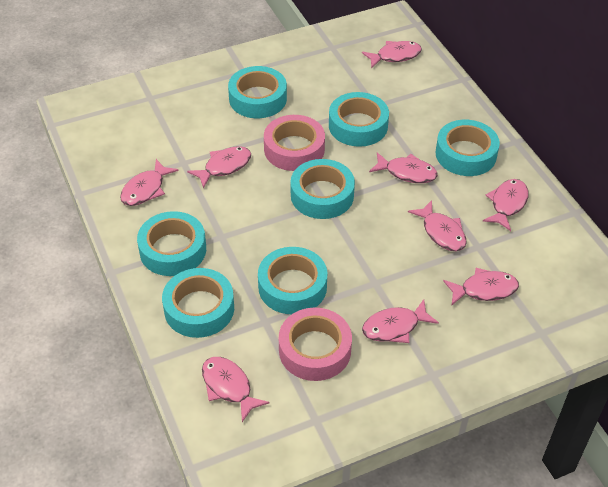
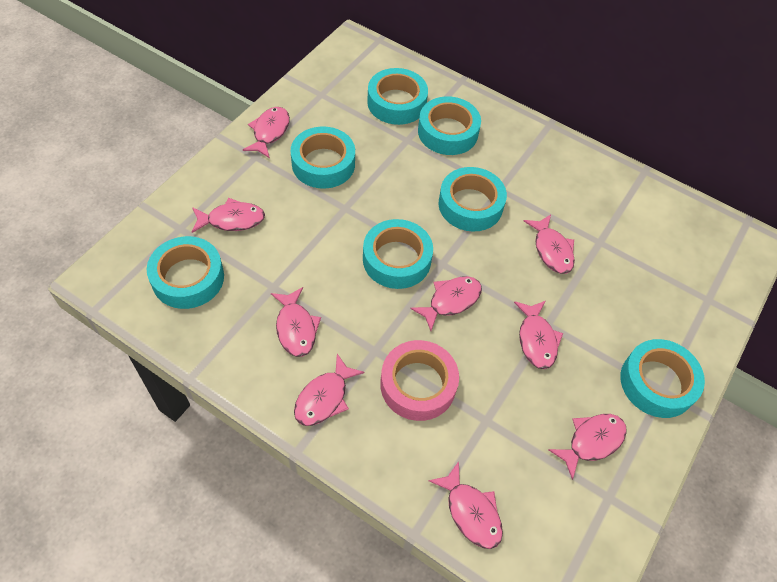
pink tape: [264,115,325,171] [279,308,352,381] = 2 -> [380,340,459,421] = 1

